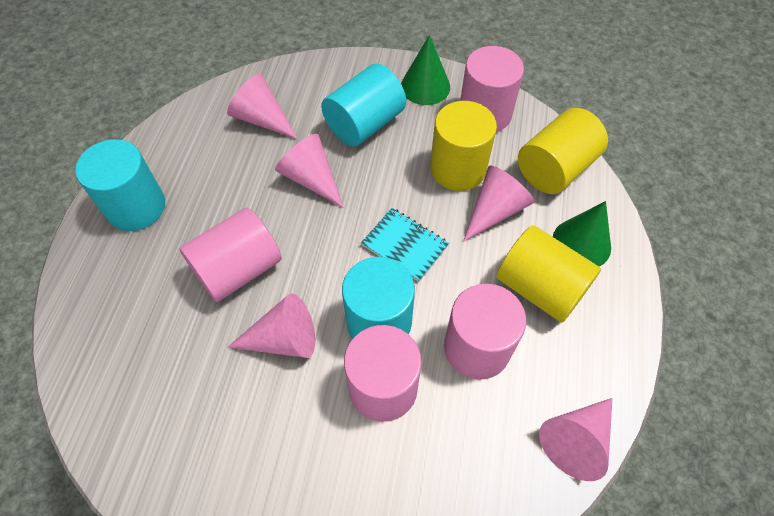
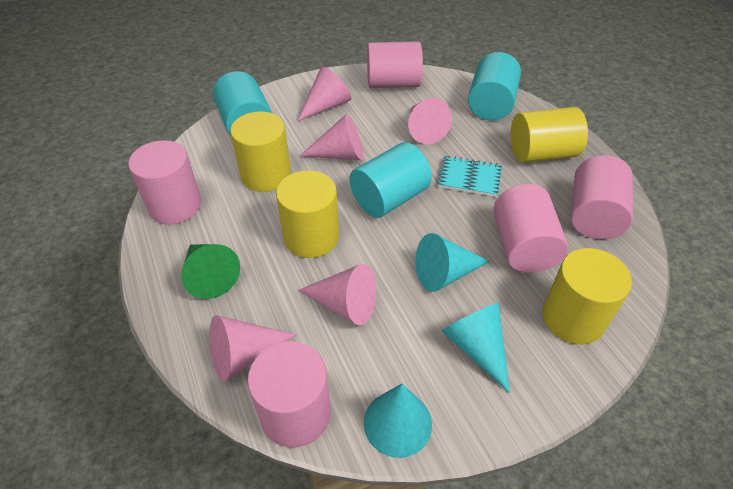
green cone: [401,35,450,105] [553,201,611,267] = 2 -> [181,244,240,299] = 1
pink cylinder: [179,207,282,302] [344,325,422,422] [444,284,526,380] [460,46,524,132] = 4 -> [128,140,202,224] [247,341,331,448] [367,41,423,88] [493,184,568,273] [571,155,633,239] = 5
turquoise cone: none = 0 -> [364,384,432,458] [415,233,490,292] [442,303,510,393] = 3
yellow cylinder: [430,101,497,191] [497,225,601,323] [518,108,608,194] = 3 -> [230,111,291,192] [276,170,339,258] [511,107,588,163] [542,248,632,344] = 4

